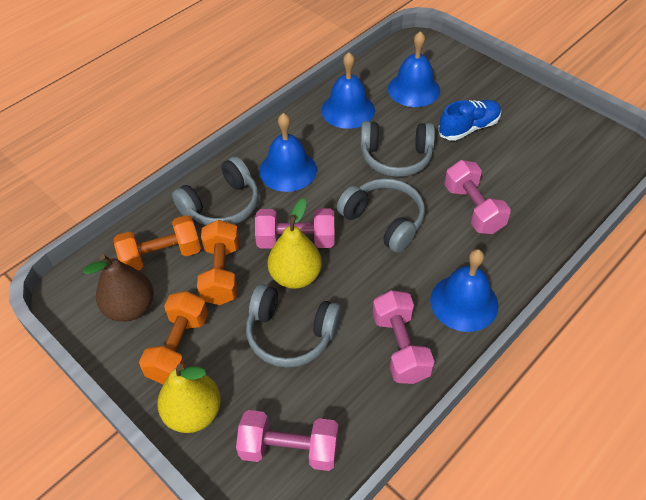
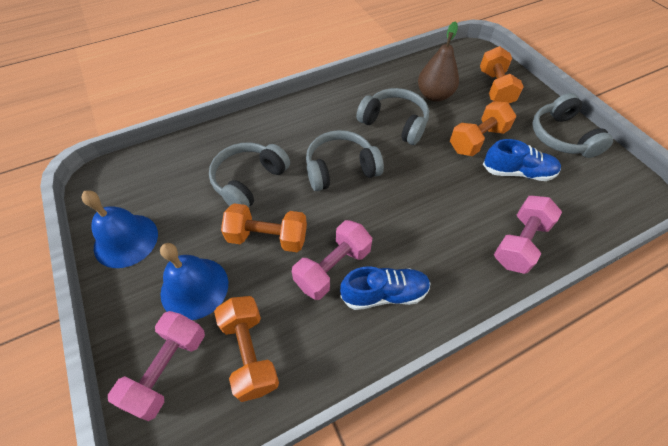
blue bell: [259,113,317,192] [321,52,375,129] [388,31,440,107] [430,249,498,332] = 4 -> [81,190,158,268] [160,243,228,320] = 2
blue shoe: [438,100,501,141] = 1 -> [340,266,431,310] [483,139,561,181] = 2
orange dumbbell: [114,215,201,271] [139,291,208,384] [197,220,239,305] = 3 -> [214,296,279,402] [221,203,307,252] [450,101,516,156] [480,46,524,103] = 4
pink dumbbell: [236,410,338,471] [255,208,334,249] [373,290,435,384] [444,160,511,234] = 4 -> [108,311,205,421] [292,220,372,300] [494,196,562,274] = 3
yellow pear: [157,364,221,433] [268,199,322,289] = 2 -> none = 0

